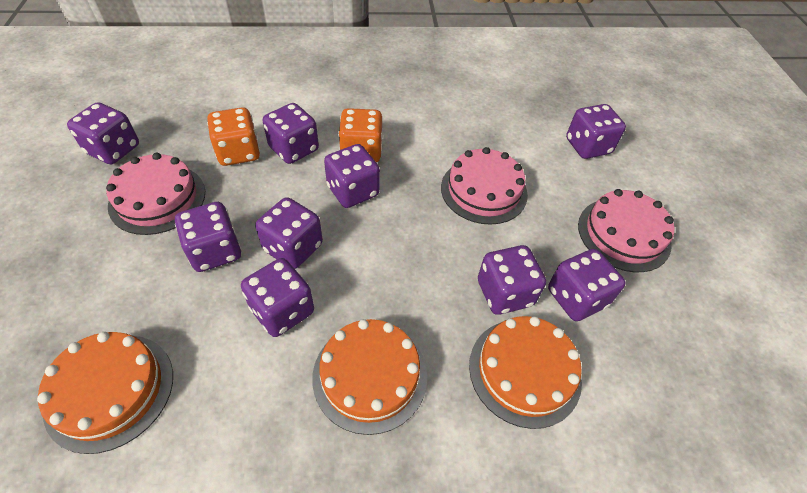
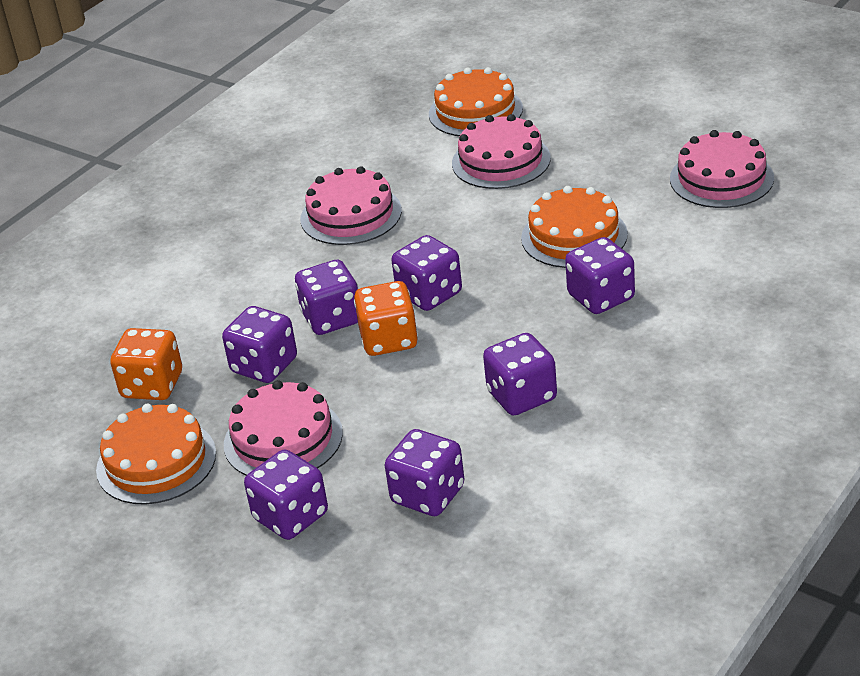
pink cake: [106,153,205,235] [441,147,528,225] [578,189,674,272] = 3 -> [224,380,343,476] [300,166,402,245] [452,114,551,189] [670,130,774,208] = 4
purple dice: [67,102,139,164] [175,202,241,272] [241,258,314,337] [255,197,323,269] [263,103,319,164] [324,144,380,208] [478,245,546,315] [548,249,626,321] [566,104,626,159] = 9 -> [222,306,297,383] [244,449,328,540] [295,260,358,335] [385,429,465,516] [392,235,462,311] [483,333,557,416] [565,237,635,314] = 7

